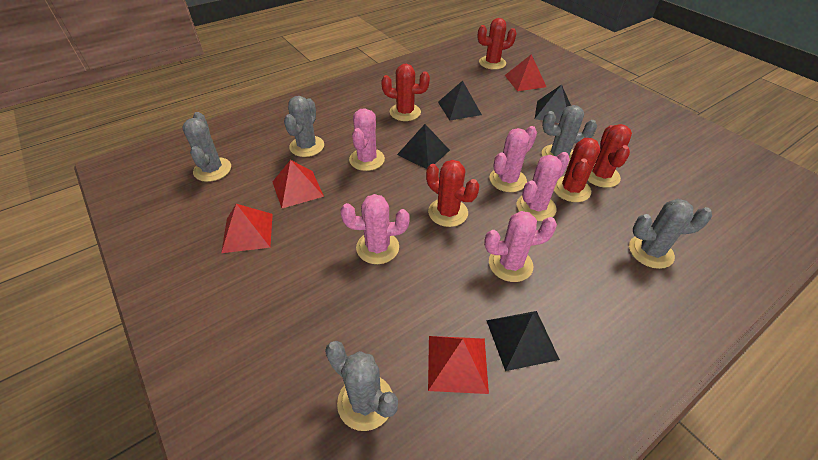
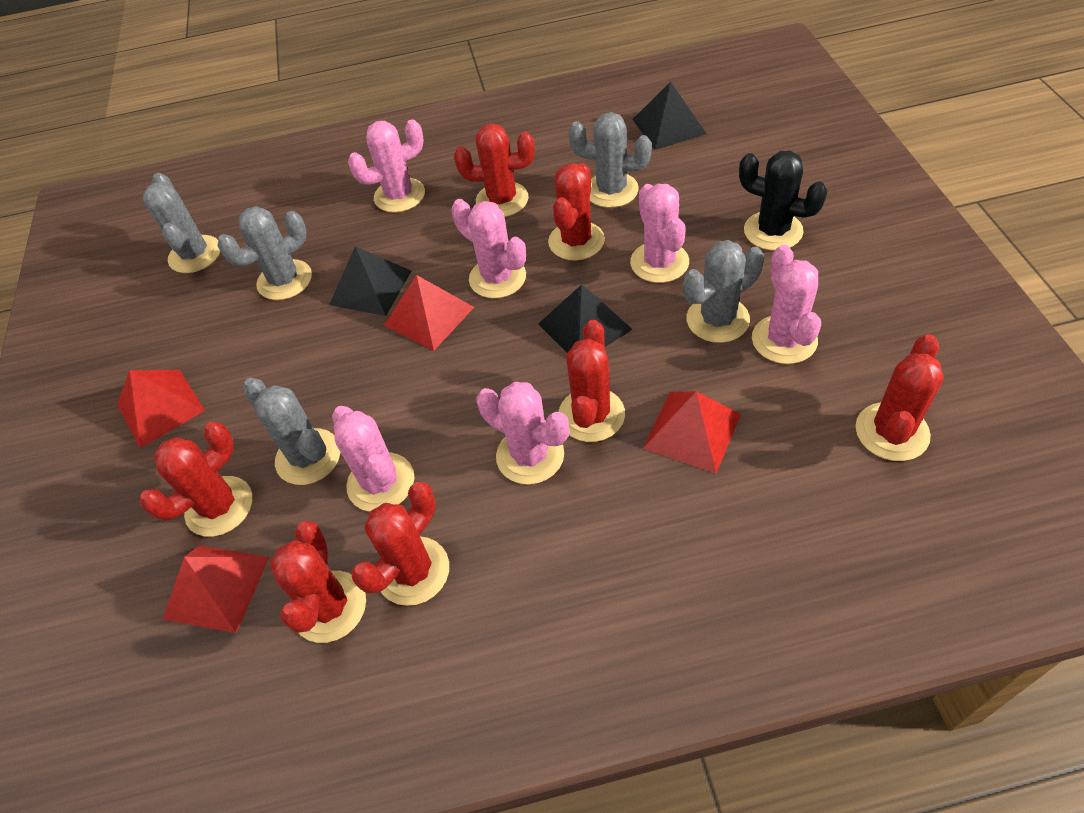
black cactus: none = 0 -> [739,151,827,251] = 1
black pyramid: [397,124,450,169] [438,81,482,121] [486,311,560,371] [535,85,571,123] = 4 -> [329,246,411,316] [538,284,633,353] [632,82,707,150] = 3
pink cactus: [341,194,410,264] [349,108,385,171] [484,211,557,282] [490,126,537,192] [517,152,570,221] = 5 -> [332,406,415,512] [348,119,425,213] [451,199,526,299] [477,382,569,485] [630,184,689,283] [752,245,821,364] = 6
red cactus: [381,64,430,121] [426,160,479,227] [477,18,517,70] [554,138,600,202] [588,124,632,188] = 5 -> [140,422,252,537] [270,521,366,643] [351,482,449,606] [454,123,535,217] [548,163,605,261] [559,320,625,442] [855,334,944,461] = 7

